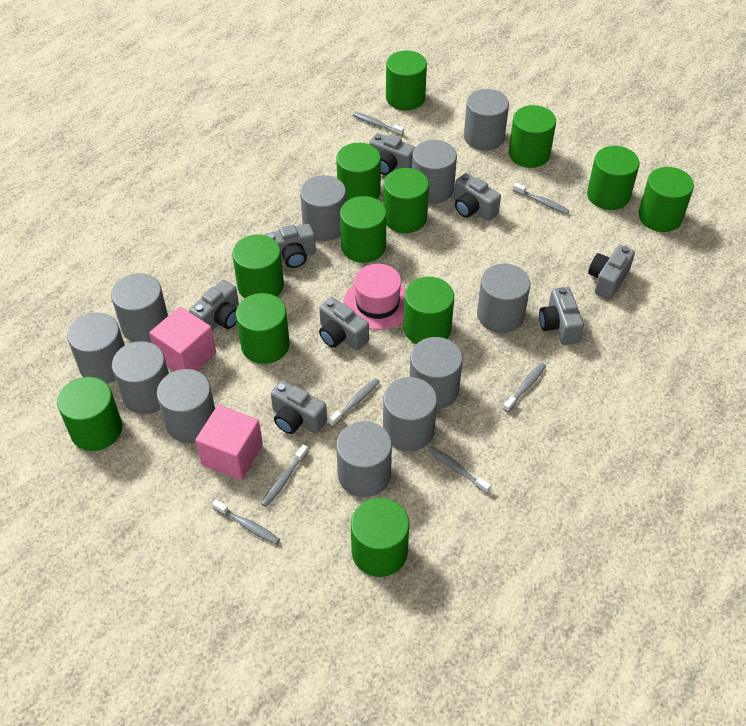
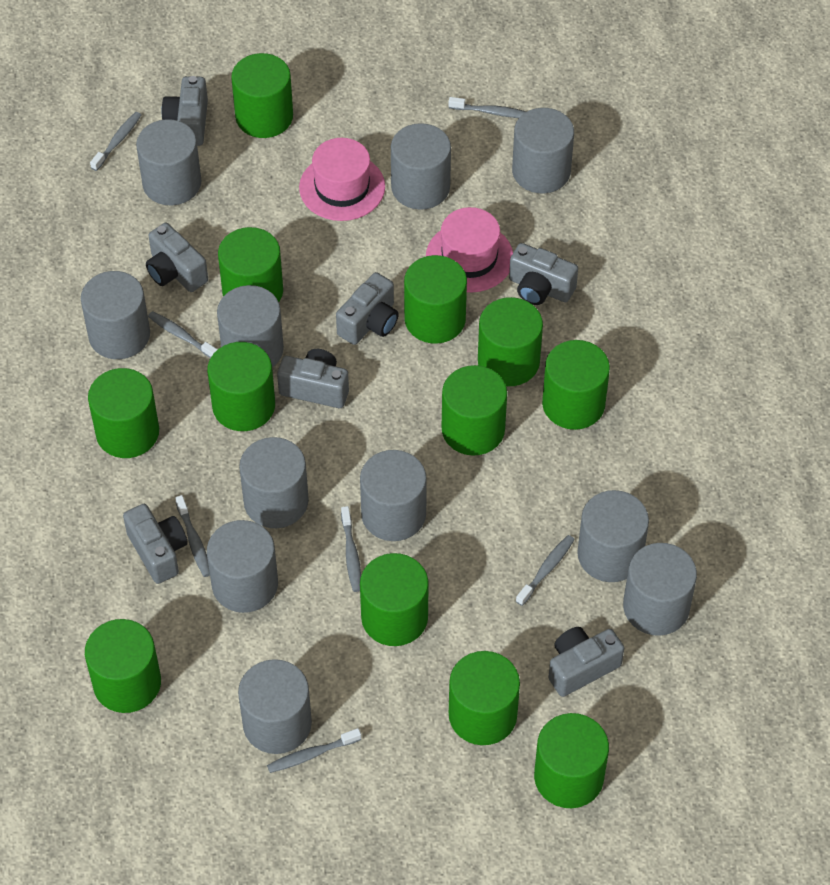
grey camera: [189,280,239,330] [264,224,316,268] [271,380,327,434] [319,297,369,351] [369,133,415,175] [454,173,501,221] [539,287,584,345] [588,245,635,300] = 8 -> [123,504,188,584] [146,223,208,292] [161,76,208,146] [277,349,349,408] [336,272,399,345] [509,243,578,305] [548,627,624,697] = 7
pink cube: [149,307,216,371] [195,405,263,480] = 2 -> none = 0
pink hat: [344,264,406,330] = 1 -> [299,138,385,221] [426,207,513,293] = 2

